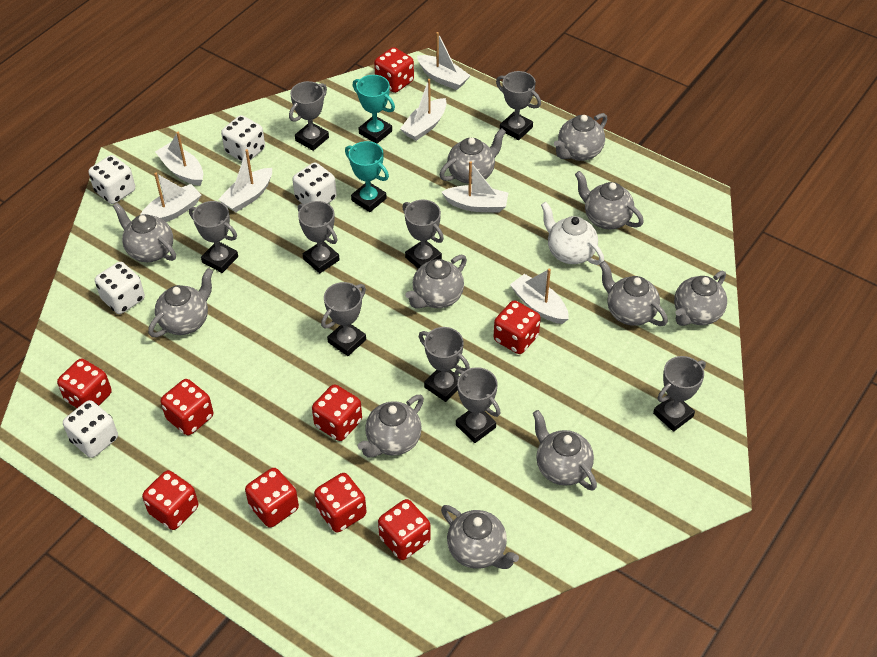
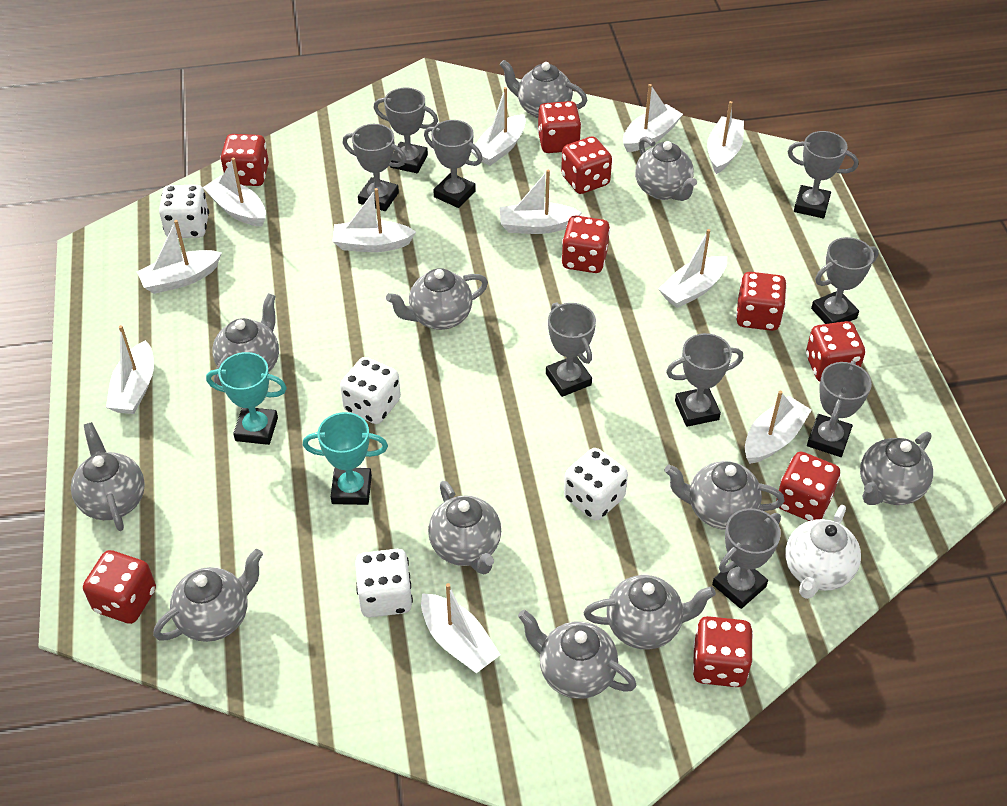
white boat: [140,173,201,222] [155,132,203,186] [218,149,272,212] [400,79,447,141] [417,32,471,90] [442,161,508,213] [510,268,569,324] = 7 -> [106,325,154,414] [136,220,222,294] [203,158,266,227] [332,188,416,252] [421,583,501,673] [471,87,526,166] [499,170,582,234] [623,84,683,152] [659,229,727,308] [707,101,744,174] [745,391,812,464] = 11
white dice: [63,400,118,458] [89,155,135,204] [95,262,145,314] [221,115,265,161] [292,162,337,204] = 5 -> [159,185,209,238] [340,357,401,424] [355,549,413,617] [564,448,628,521] = 4

